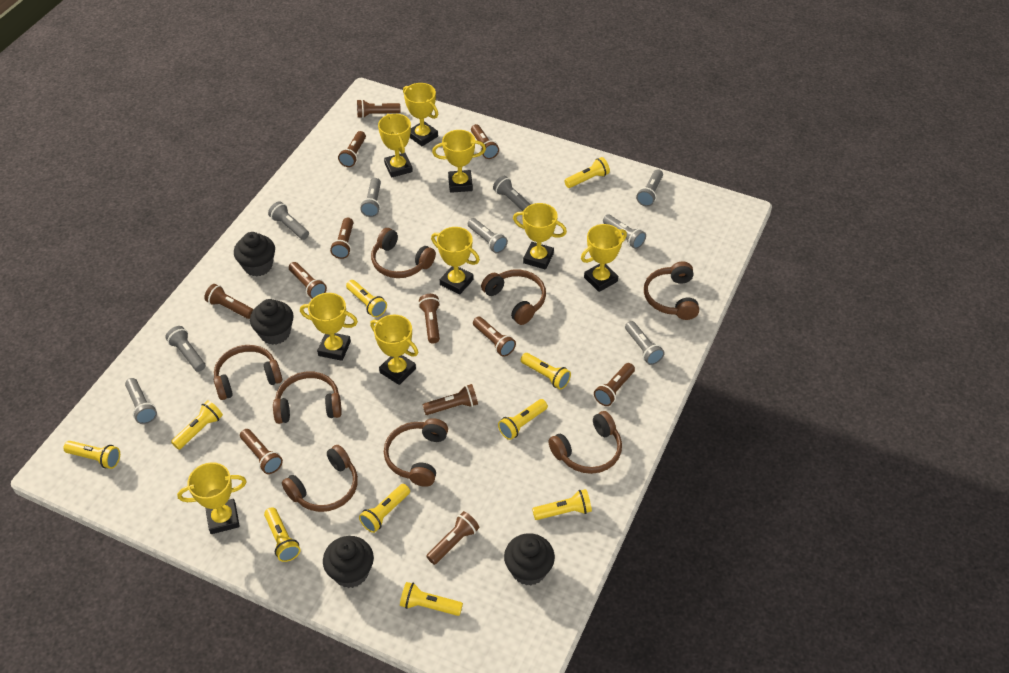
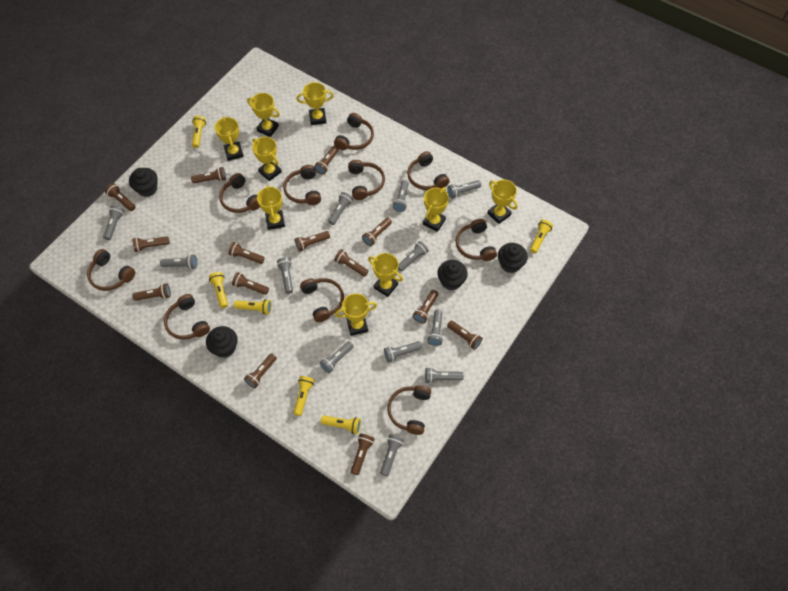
brown flashlight: [204,284,253,319] [240,429,283,474] [289,262,327,299] [330,218,353,259] [338,131,366,167] [357,99,401,118] [418,294,440,343] [423,384,478,415] [426,511,479,565] [471,124,499,159] [473,316,516,357] [594,363,635,406] = 12 -> [105,183,135,211] [132,236,170,252] [132,284,171,301] [191,167,226,183] [228,242,265,264] [232,272,269,295] [244,353,277,388] [295,231,330,252] [314,146,339,174] [334,249,368,277] [350,434,374,475] [362,218,392,246] [413,290,438,323] [447,321,483,350] = 14
brown headphones: [214,345,282,400] [273,371,342,424] [282,445,358,512] [371,228,436,278] [384,418,448,487] [481,270,546,325] [548,411,622,474] [644,261,699,320] = 8 -> [87,249,135,291] [164,294,210,340] [219,173,260,213] [283,165,321,205] [300,278,344,322] [334,113,374,150] [348,160,385,200] [387,385,431,435] [407,151,450,190] [455,219,497,261] = 10
grey flashlight: [125,378,157,424] [165,326,205,372] [268,201,309,240] [360,178,381,217] [468,218,508,253] [493,176,531,211] [603,214,646,249] [625,321,665,365] [636,169,663,206] = 9 -> [103,205,124,240] [160,254,197,269] [277,258,293,294] [320,341,354,373] [328,192,353,225] [380,435,404,476] [384,341,422,363] [393,180,409,212] [398,241,429,271] [425,367,464,384] [427,309,443,346] [447,180,481,198] = 12
yellow flashlight: [63,441,120,469] [171,400,223,450] [264,507,301,562] [346,280,387,317] [359,484,410,533] [400,582,463,616] [498,399,548,440] [521,353,571,390] [532,489,592,520] [564,157,610,188] = 10 -> [192,116,206,148] [209,272,228,308] [234,299,272,315] [293,376,314,416] [321,415,361,434] [530,220,553,253] = 6

